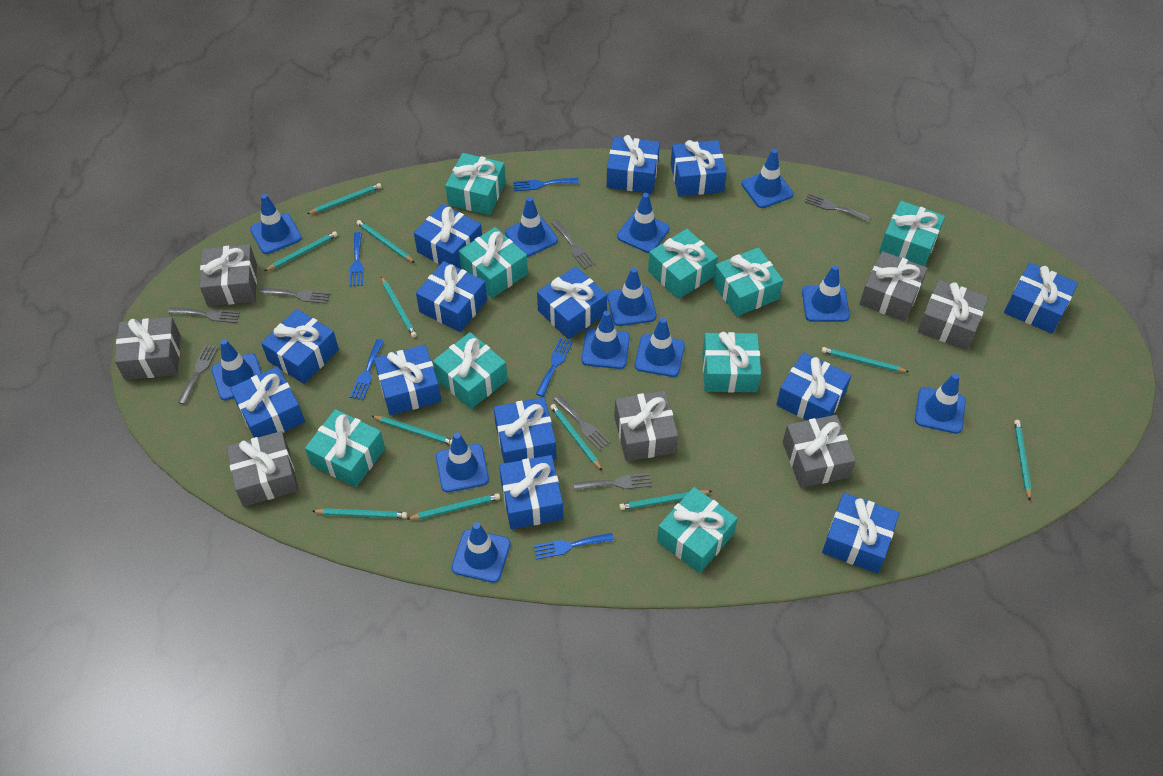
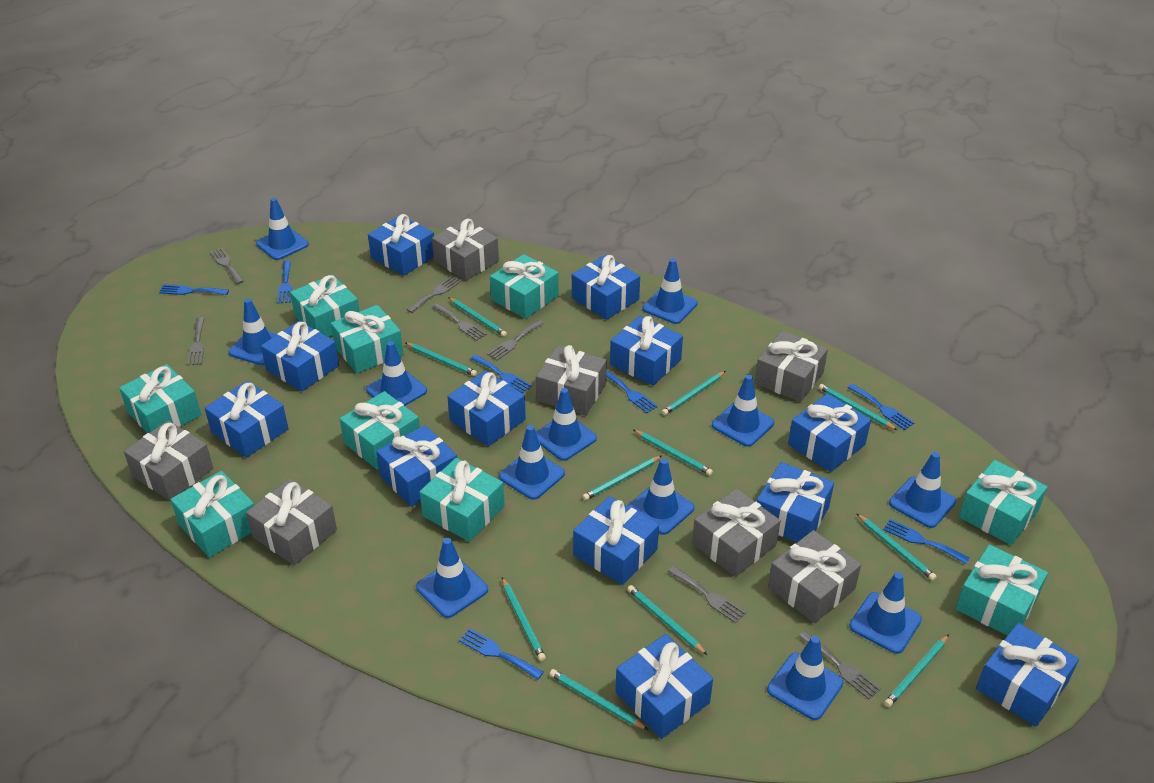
blue fork: [349,232,364,286] [350,339,384,400] [513,178,579,191] [533,533,614,560] [536,338,573,397] = 5 -> [159,285,229,295] [277,260,292,304] [459,628,544,680] [471,355,532,393] [606,370,658,413] [847,384,915,430] [883,519,970,564] = 7
blue gift: [230,366,305,438] [261,309,339,384] [374,345,441,416] [414,204,482,269] [416,261,487,332] [494,397,557,463] [499,455,563,529] [537,266,607,339] [607,135,660,193] [671,140,727,196] [776,352,851,420] [822,493,899,573] [1004,262,1078,334] = 13 -> [205,381,288,458] [261,321,339,392] [368,214,434,276] [376,425,457,507] [447,370,526,446] [572,255,640,320] [573,496,659,585] [610,316,683,386] [616,634,713,739] [756,462,834,542] [788,393,871,472] [976,623,1079,727] = 12

